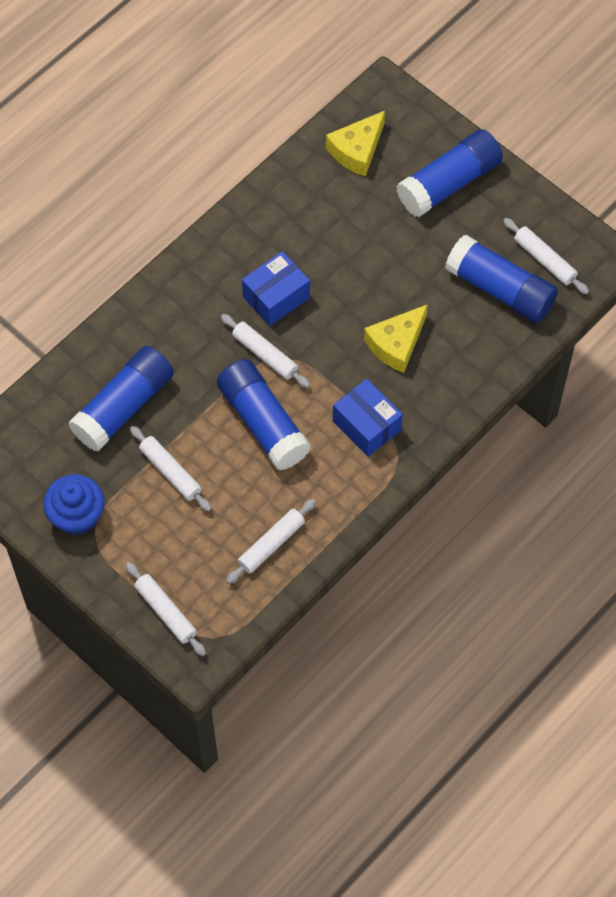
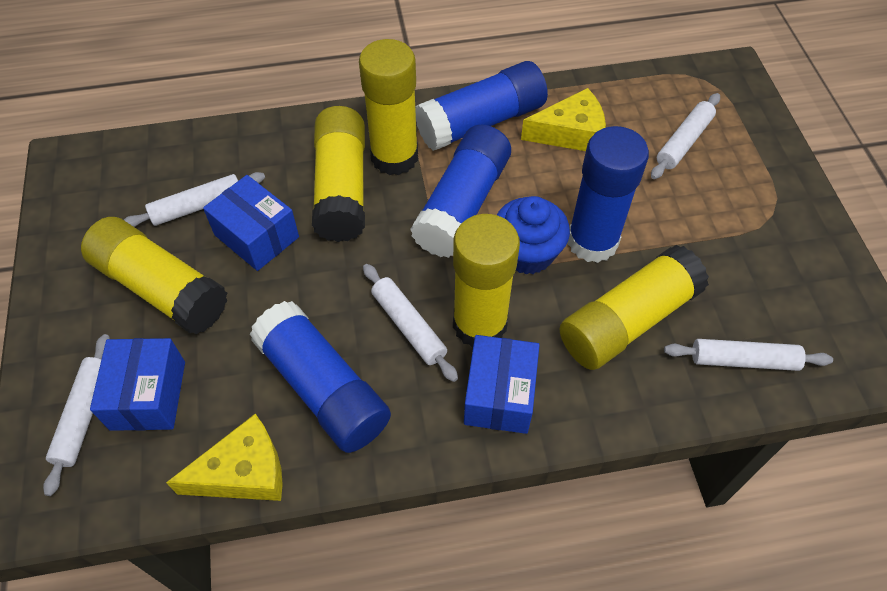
blue box: [242,251,310,326] [333,379,403,457] = 2 -> [90,338,185,431] [203,175,299,271] [464,335,539,434] = 3
yellow glue stick: none = 0 -> [81,217,228,334] [312,106,365,242] [359,39,418,175] [453,214,520,348] [559,245,709,370] = 5

